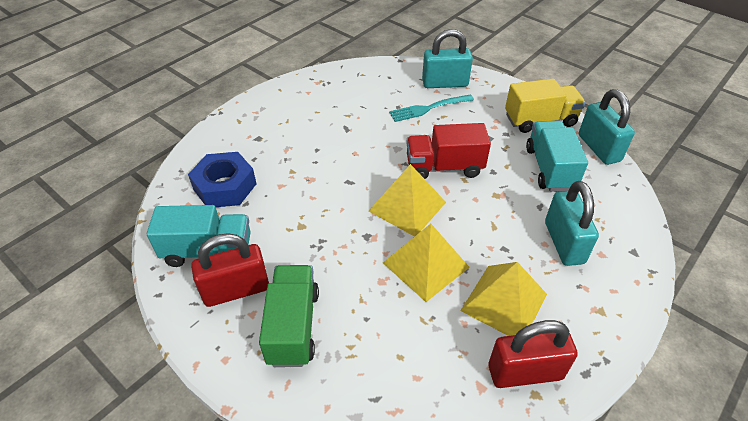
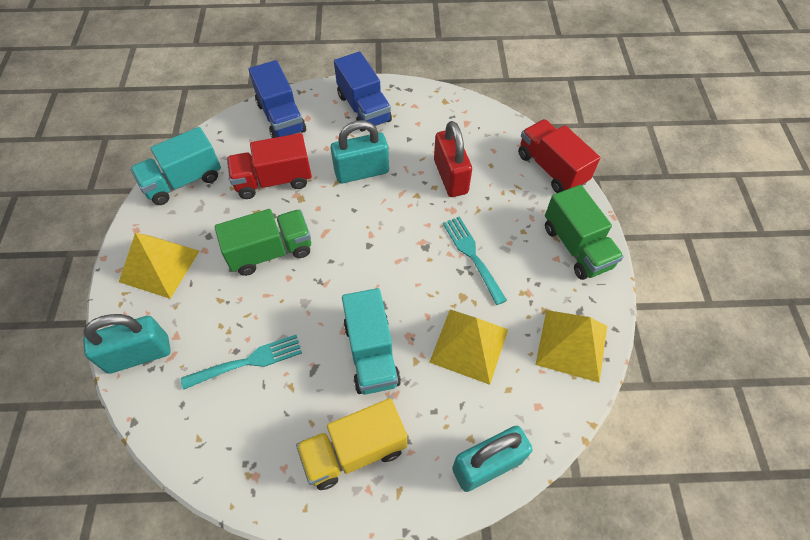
blue nut: [188,152,256,207] = 1 -> none = 0
blue truck: none = 0 -> [249,60,306,138] [334,52,392,132] = 2
green truck: [259,265,319,367] = 1 -> [215,209,311,276] [545,185,624,280] = 2
red padlock: [191,233,269,307] [488,320,578,388] = 2 -> [434,121,472,197] = 1
red truck: [406,123,491,179] = 1 -> [227,133,312,199] [518,119,600,193] = 2
turquoise fork: [389,94,474,122] = 1 -> [181,335,302,390] [443,216,507,305] = 2

